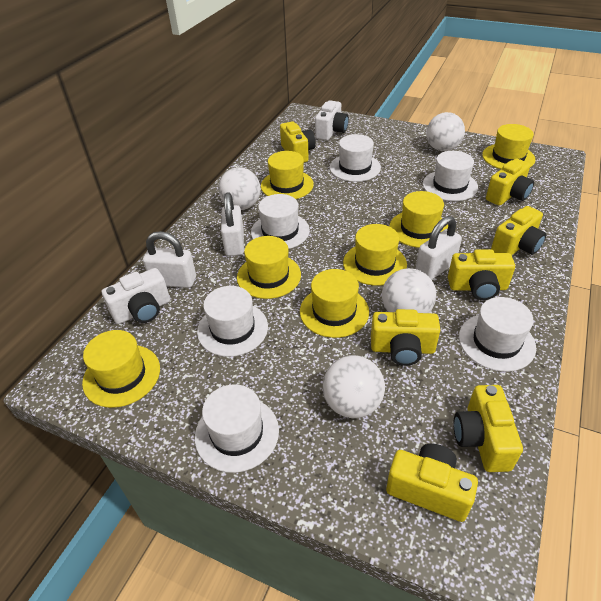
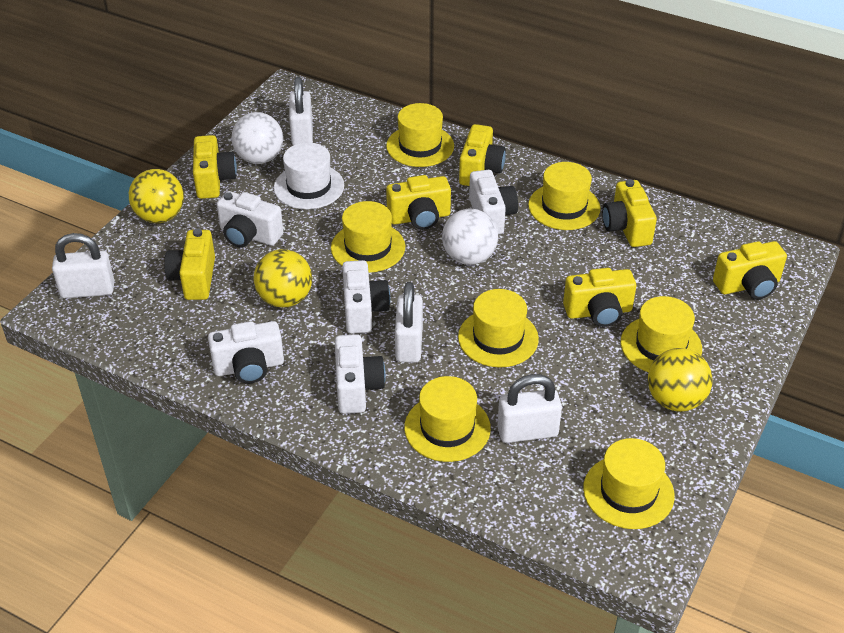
white ball: [218,167,260,210] [323,355,385,418] [382,268,436,313] [426,112,465,151] = 4 -> [232,112,283,164] [442,208,498,265] = 2
white camera: [102,268,170,324] [315,100,349,141] = 2 -> [208,321,284,384] [217,191,283,248] [335,334,386,414] [342,260,390,334] [469,170,518,234] = 5
white hat: [195,384,279,473] [197,286,268,357] [251,194,310,249] [330,134,381,182] [423,151,478,201] [459,297,536,372] = 6 -> [274,142,344,209] = 1
white padlock: [143,231,196,288] [221,193,244,256] [416,216,462,280] = 3 -> [52,233,114,298] [289,77,313,145] [395,282,423,363] [497,374,562,443] = 4
yellow ball: none = 0 -> [129,169,184,223] [254,249,312,308] [648,348,712,412] = 3

